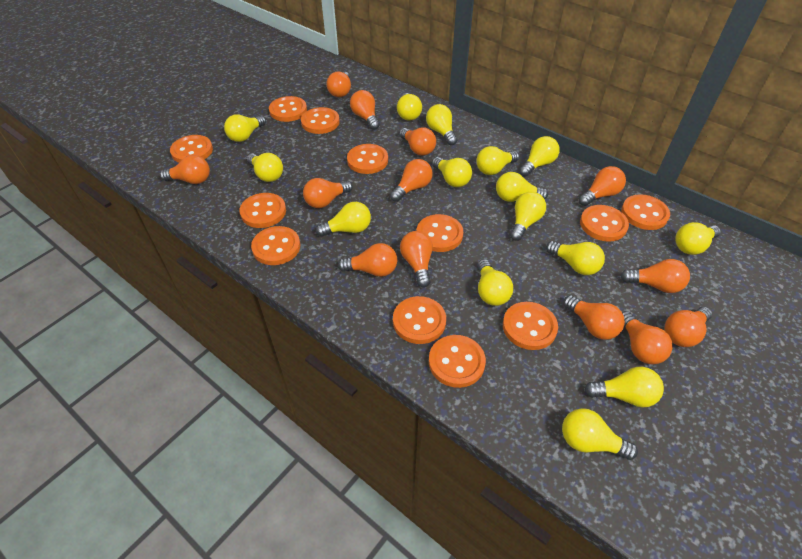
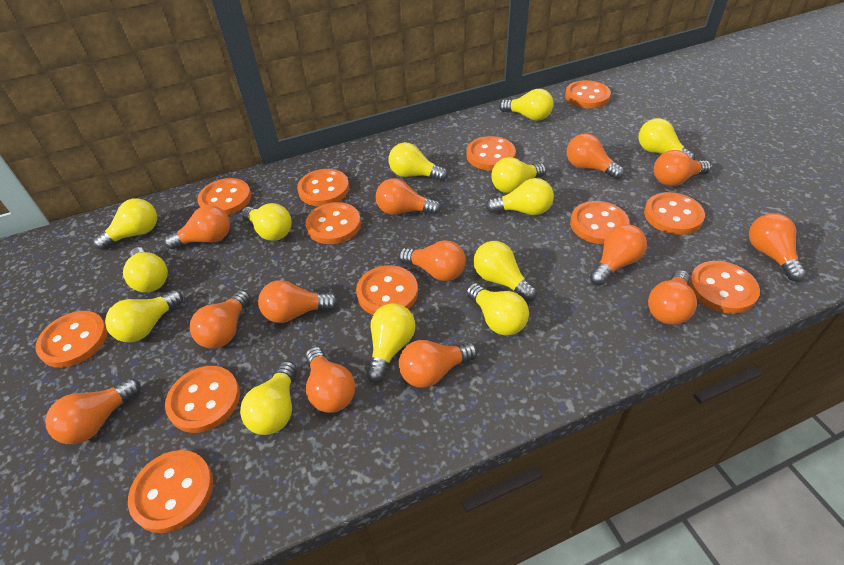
yellow light bulb: [224,114,266,142] [247,153,283,182] [316,202,371,237] [397,93,422,121] [426,104,457,145] [432,157,472,187] [476,146,519,175] [477,259,513,306] [496,172,548,202] [510,192,546,241] [519,136,560,177] [546,241,605,275] [562,408,638,460] [585,367,664,408] [675,222,721,255] = 15 -> [93,198,157,250] [105,290,183,342] [123,247,168,293] [240,361,297,435] [241,203,292,241] [366,303,415,383] [389,143,448,181] [466,283,529,336] [473,241,537,301] [486,178,554,215] [491,157,546,193] [499,89,554,121] [638,118,695,160] = 13

